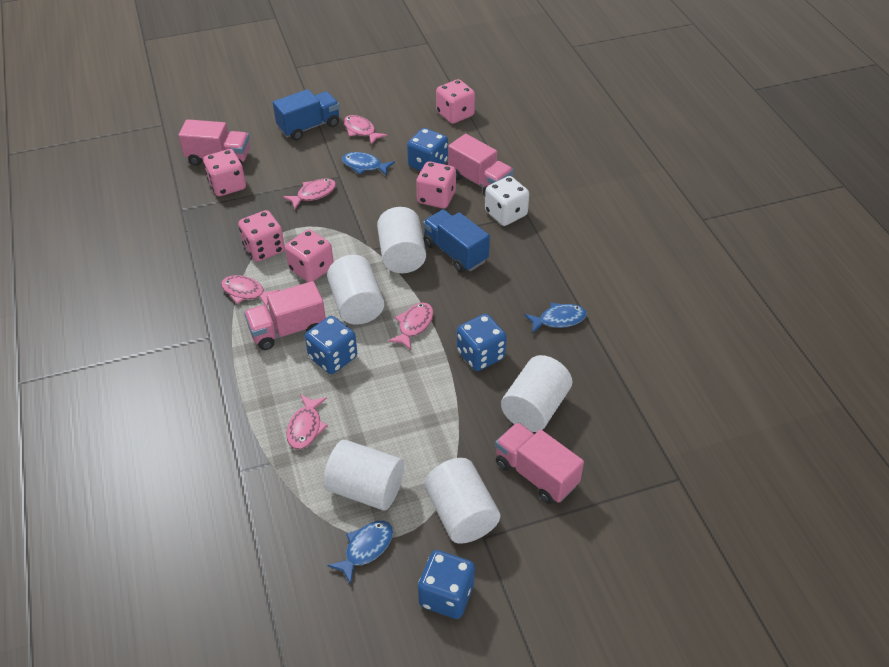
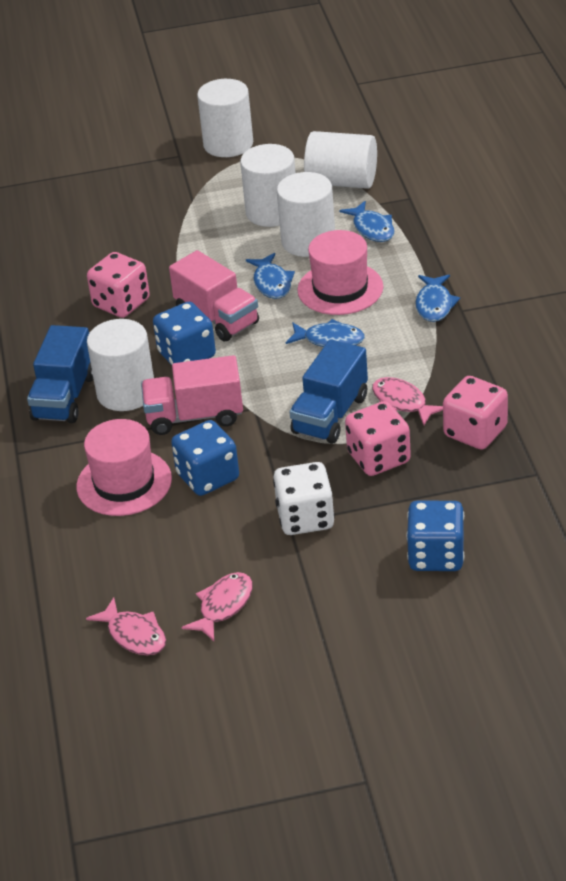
blue dice: [305,316,357,374] [407,128,448,171] [418,550,475,619] [457,314,507,371] = 4 -> [153,301,216,365] [171,420,239,496] [406,501,464,571] = 3
blue fish: [327,521,393,585] [342,152,395,176] [525,303,587,333] = 3 -> [246,253,295,299] [286,319,365,347] [339,201,394,242] [415,275,460,322] = 4
pink dice: [203,149,246,196] [238,210,285,262] [285,229,334,282] [416,161,456,208] [436,79,475,124] = 5 -> [87,252,150,318] [345,401,411,476] [443,376,508,450] = 3
pink fish: [221,275,280,306] [283,178,336,210] [286,394,328,449] [343,115,387,145] [388,303,434,350] = 5 -> [86,597,166,655] [182,572,253,641] [372,377,443,425] = 3
pink hat: none = 0 -> [77,419,172,516] [297,230,383,315] = 2
pink truck: [178,119,250,166] [244,281,326,350] [448,134,514,196] [495,422,584,504] = 4 -> [141,355,243,435] [169,250,259,342] = 2

